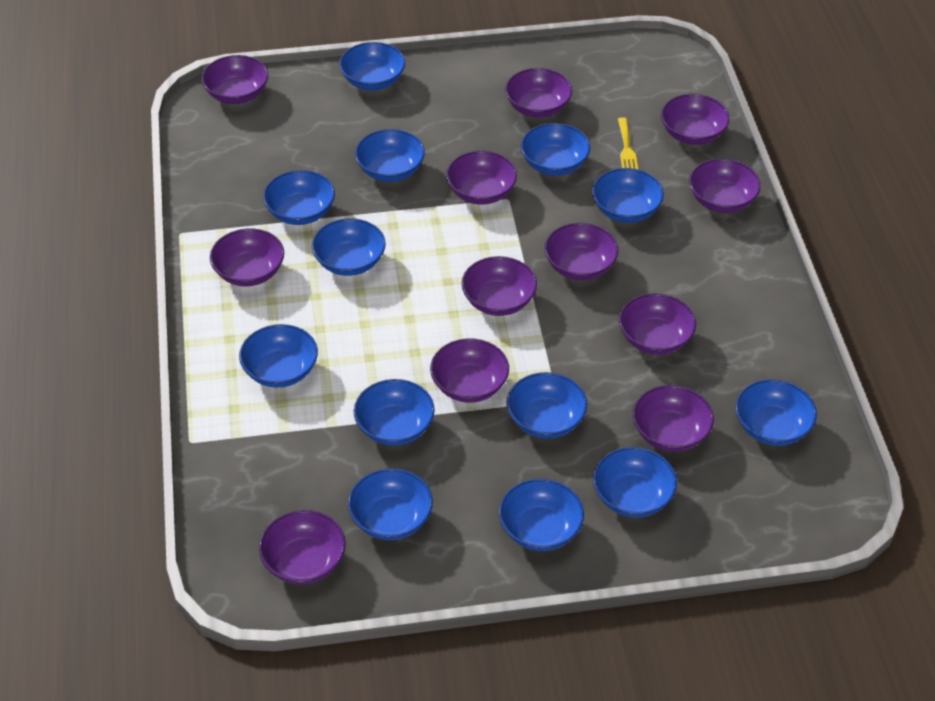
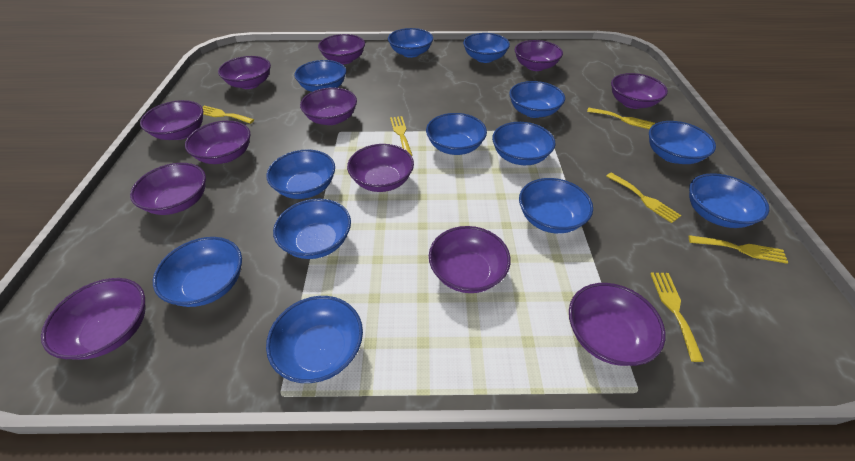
yellow fork: [618,117,638,169] = 1 -> [202,106,254,124] [390,116,413,156] [587,108,655,129] [606,173,681,223] [650,273,704,362] [689,235,788,264] = 6

